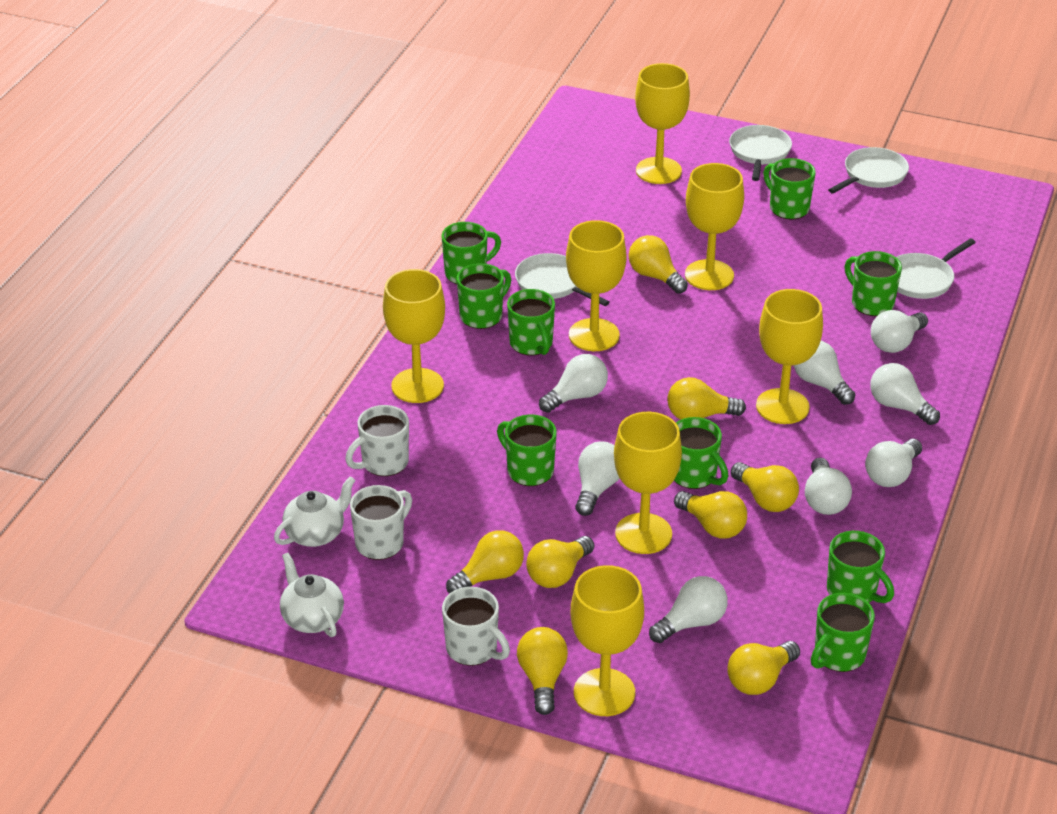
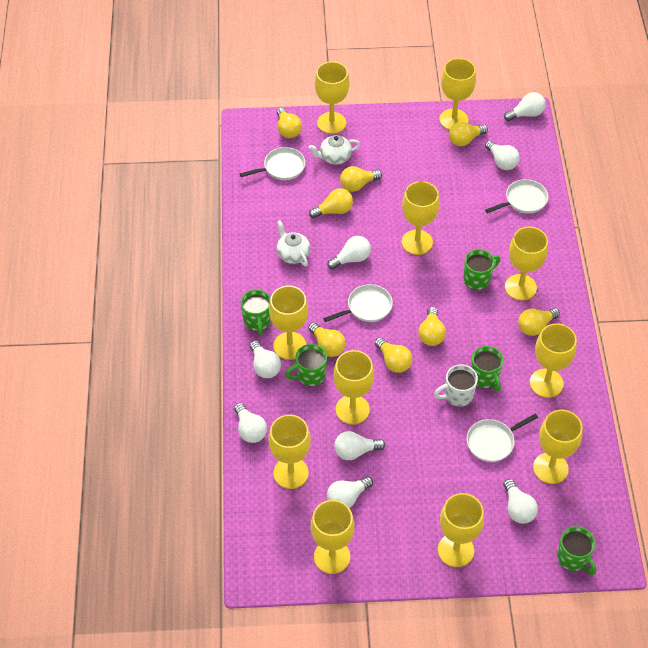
green mug: [442,222,501,284] [457,263,511,329] [497,415,557,486] [507,289,555,356] [674,417,728,489] [763,158,816,219] [811,593,875,672] [827,531,894,603] [845,251,902,316] = 9 -> [241,290,271,335] [285,344,327,386] [463,249,500,290] [471,346,503,392] [557,526,596,575] = 5
white mug: [345,405,409,476] [350,485,412,560] [442,587,510,666] = 3 -> [434,364,478,407] = 1
yellow goblet: [383,269,445,403] [566,220,626,351] [571,565,644,716] [614,412,682,554] [635,63,690,184] [685,163,744,290] [756,289,823,424] = 7 -> [269,286,308,360] [269,415,311,489] [311,500,354,574] [315,61,349,134] [333,350,374,425] [402,181,440,255] [438,493,484,567] [439,58,476,130] [505,227,548,301] [530,323,577,398] [533,410,583,484] = 11

